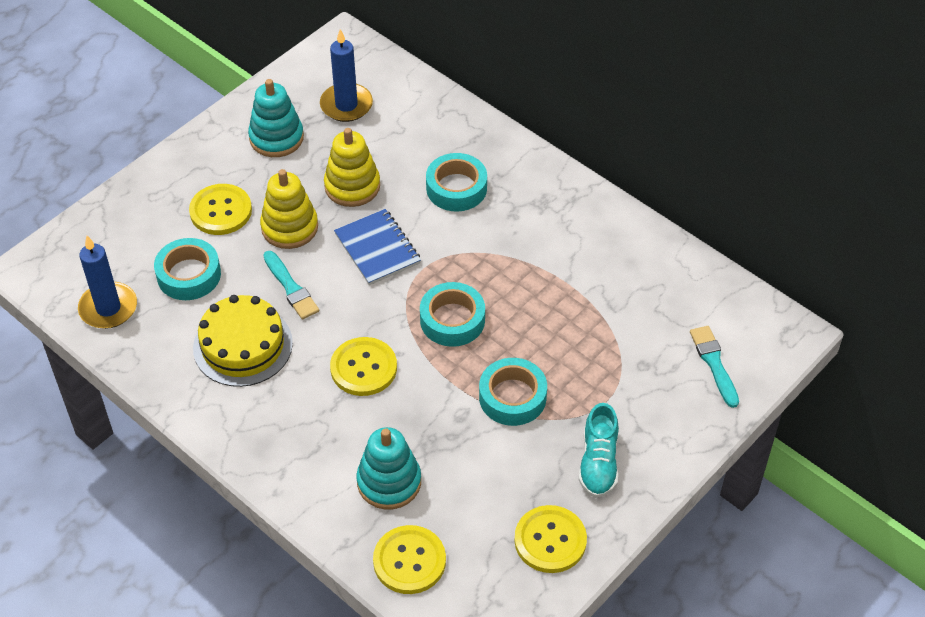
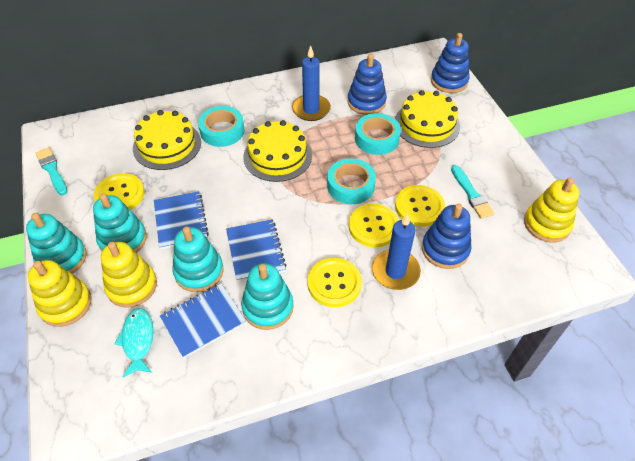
blue notebook: [334,209,421,285] = 1 -> [154,191,209,249] [160,283,246,358] [226,219,286,282] = 3
blue stacking toy: none = 0 -> [348,54,387,115] [422,203,472,269] [431,33,470,93] = 3
turquoise fish: none = 0 -> [114,308,154,377] = 1
turquoise shoe: [579,403,619,498] = 1 -> none = 0
turquoise stacking toy: [248,79,304,157] [356,427,421,510] = 2 -> [26,213,87,274] [93,193,147,253] [173,226,224,292] [241,263,294,330] = 4
turquoise tape: [154,238,221,300] [420,282,485,347] [426,153,487,212] [479,358,547,426] = 4 -> [198,106,244,147] [327,158,376,204] [355,113,401,155] = 3
yellow cake: [193,295,293,387] = 1 -> [133,110,201,170] [243,120,312,182] [395,90,460,148] = 3
yellow stacking toy: [260,169,318,249] [324,128,380,207] = 2 -> [28,260,92,327] [101,242,157,308] [524,177,579,242] = 3

